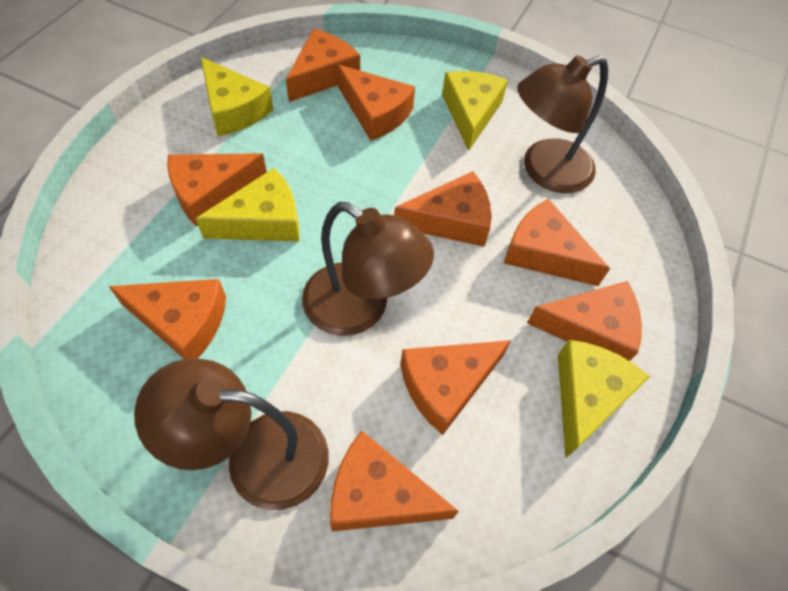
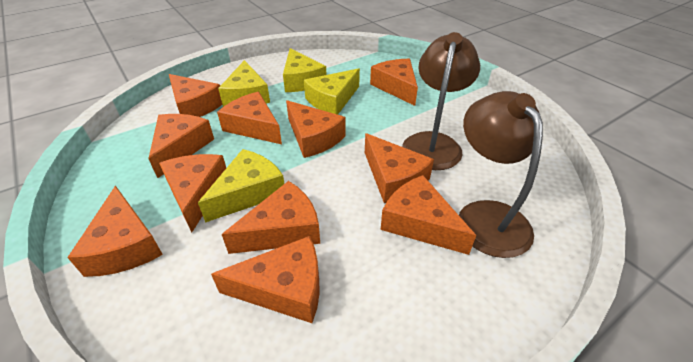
brown lamp: [134,358,329,510] [302,202,434,336] [517,55,608,193] = 3 -> [402,32,480,170] [459,91,543,258] = 2
orange cheese: [109,279,226,359] [167,153,267,227] [286,29,360,102] [330,430,459,531] [337,65,415,141] [394,171,491,247] [400,340,511,435] [504,199,610,286] [527,281,642,361] = 9 -> [67,186,163,277] [148,114,214,178] [159,154,226,233] [169,74,222,117] [211,236,320,323] [217,92,282,144] [221,181,320,254] [286,100,345,158] [365,133,434,203] [370,59,418,106] [380,175,476,255] = 11

